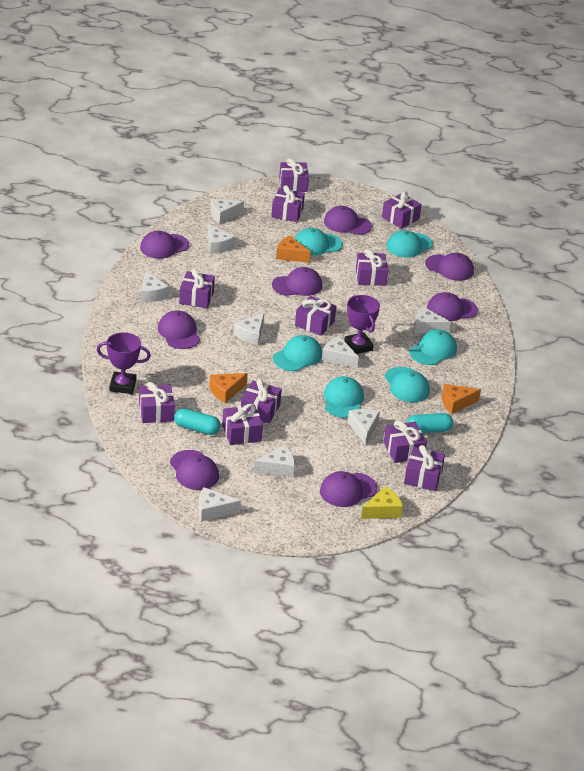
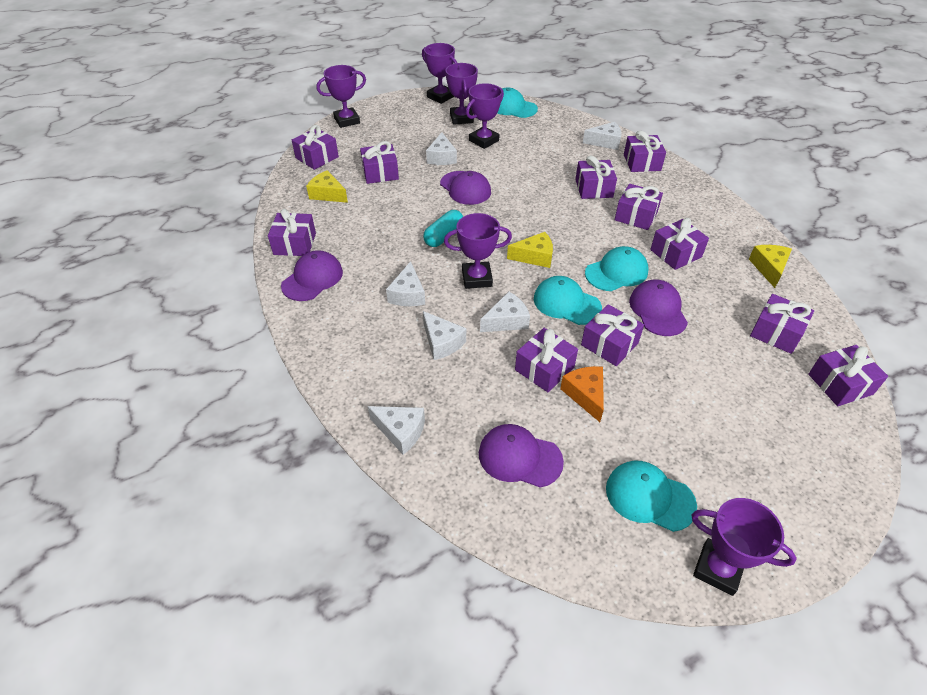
orange cheese: [209,373,248,403] [276,236,311,263] [442,384,481,414] = 3 -> [560,366,604,422] = 1
purple cap: [140,231,189,259] [158,310,200,349] [170,450,219,490] [272,267,322,296] [320,471,377,507] [324,206,372,235] [425,253,474,281] [427,292,478,322] = 8 -> [281,250,343,301] [440,171,491,205] [479,424,564,488] [629,279,688,336] = 4
purple trophy: [97,332,151,394] [344,295,380,354] = 2 -> [317,65,366,128] [422,43,457,104] [444,213,512,289] [446,63,478,125] [466,83,504,149] [691,498,797,596] = 6
turquoise cap: [273,335,322,371] [295,228,343,255] [324,376,364,418] [384,367,430,402] [387,230,433,258] [409,329,457,365] = 6 -> [497,88,538,118] [534,276,602,325] [585,246,648,291] [606,461,697,532] = 4
turquoise capsule: [174,408,221,435] [407,413,453,433] = 2 -> [423,210,463,247] = 1
white cheese: [141,271,169,302] [199,487,241,521] [208,224,235,254] [211,199,244,224] [234,313,264,345] [254,445,295,477] [321,336,359,368] [348,409,380,445] [414,307,451,333] = 9 -> [368,406,425,455] [386,261,425,306] [423,311,466,360] [426,132,457,165] [480,292,530,332] [583,122,622,150] = 6
yellow cheese: [361,486,403,519] = 1 -> [306,170,348,203] [507,232,553,268] [749,245,792,288] = 3

